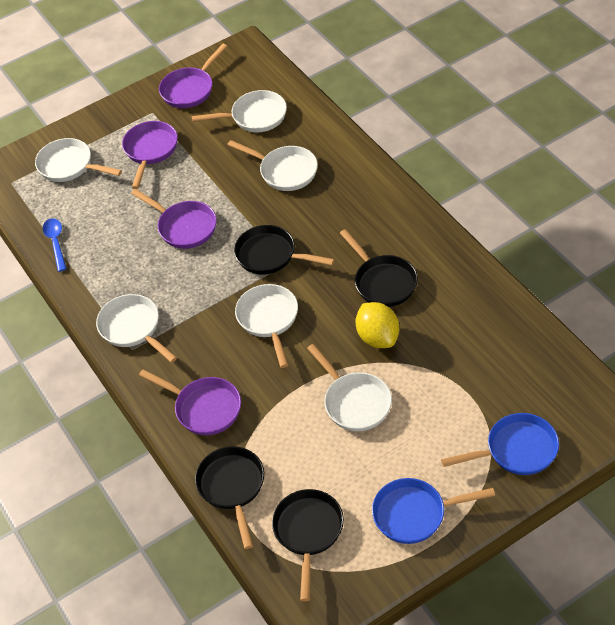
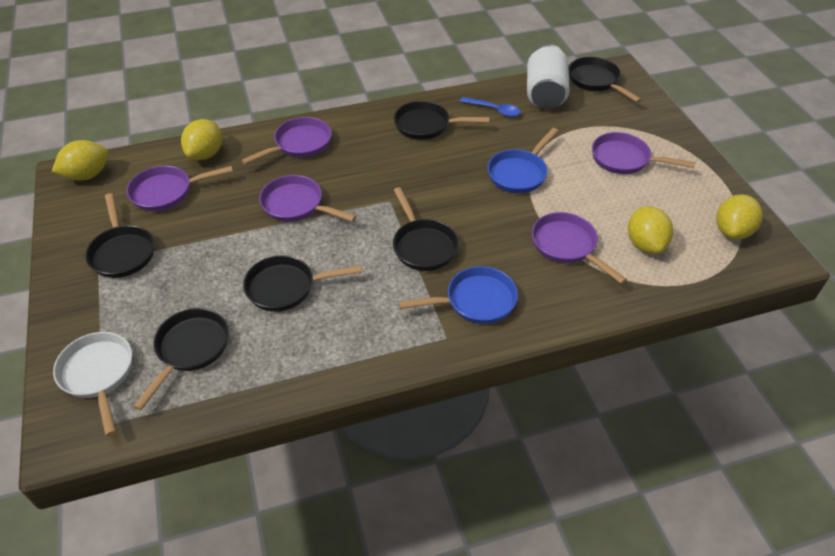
black pan: [195,446,264,549] [234,225,334,275] [272,489,344,601] [340,229,418,307] = 4 -> [85,193,154,278] [133,308,229,410] [243,255,362,312] [393,187,459,271] [394,101,490,140] [569,57,642,103] = 6
purple pan: [122,121,178,189] [131,189,217,249] [139,370,241,435] [159,44,228,108] = 4 -> [127,166,233,211] [241,117,332,165] [259,175,356,222] [532,212,627,284] [592,132,696,174] = 5
white can: none = 0 -> [527,44,570,109] = 1
white pan: [35,138,122,182] [96,294,177,363] [192,90,287,132] [227,140,318,191] [235,284,298,368] [307,344,392,431] = 6 -> [53,332,132,436] = 1
yellow lemon: [356,302,399,348] = 1 -> [52,140,109,180] [181,119,222,160] [628,206,673,253] [716,194,763,239] = 4

